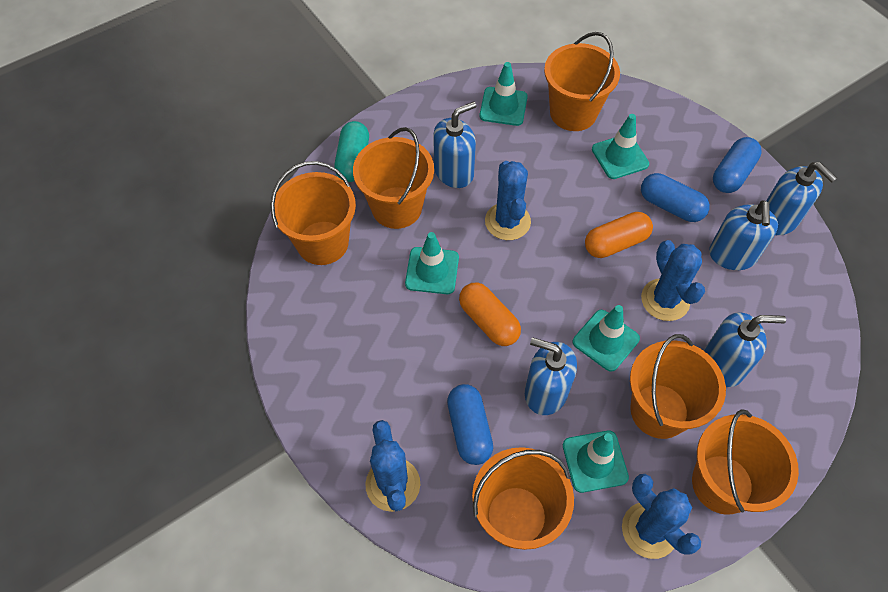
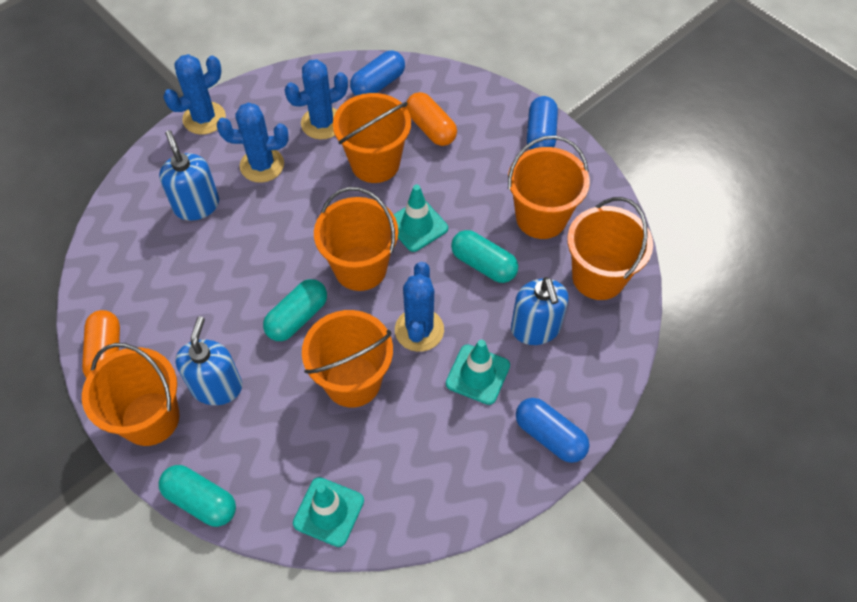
blue soap dispenser: [433,101,476,188] [525,337,577,415] [704,312,786,387] [709,200,778,270] [766,162,837,235] = 5 -> [159,130,219,221] [175,316,242,405] [511,277,569,345] = 3
turquoise capsule: [334,121,369,182] = 1 -> [159,465,236,527] [263,279,327,341] [451,230,518,283] = 3
turquoise traffic cone: [405,232,459,294] [479,62,528,126] [563,431,629,493] [573,305,640,372] [592,114,649,179] = 5 -> [293,477,364,547] [393,185,448,252] [446,340,510,405] = 3

